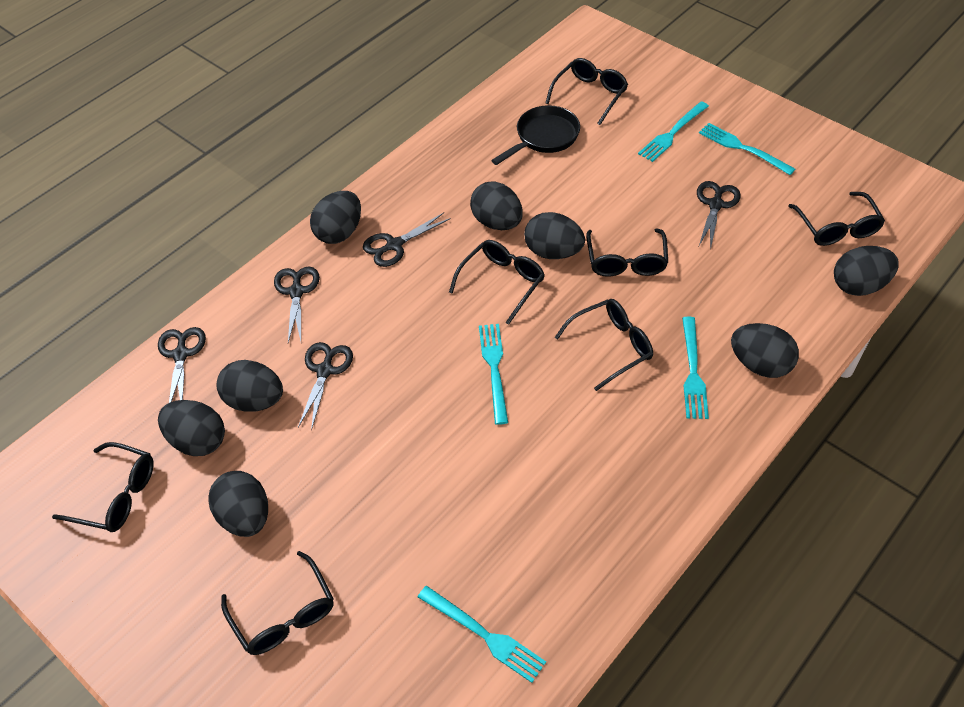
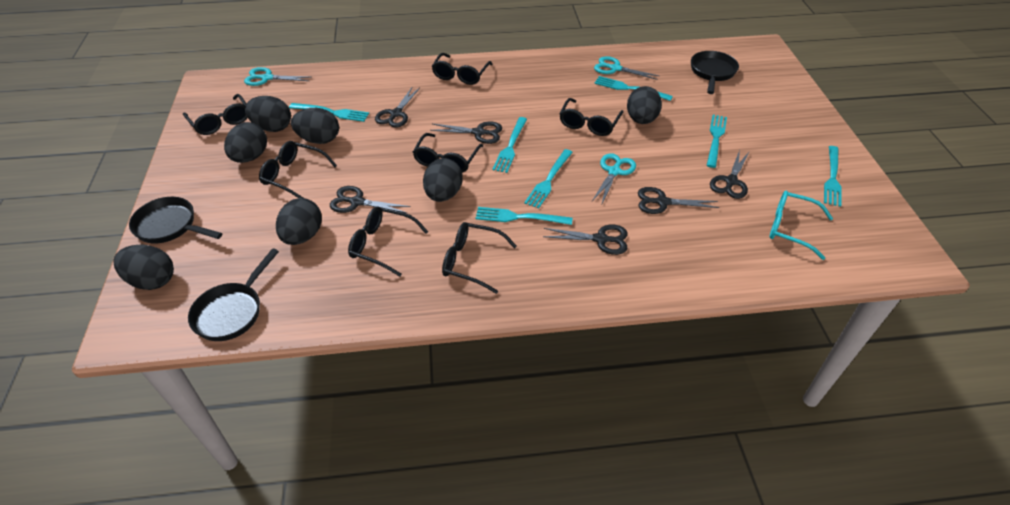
black egg: [158,400,225,456] [208,471,268,537] [217,360,283,412] [310,191,361,244] [470,181,523,230] [524,212,585,259] [731,323,799,378] [834,246,899,296] = 8 -> [113,245,174,290] [224,122,267,163] [245,96,291,132] [276,198,322,245] [291,108,339,144] [423,158,463,202] [627,86,662,124] = 7
black pan: [491,105,580,165] = 1 -> [129,197,223,244] [188,248,279,341] [691,51,739,94] = 3
black scissors: [158,327,206,403] [274,267,320,343] [298,342,353,431] [363,212,451,267] [697,181,741,251] = 5 -> [330,186,411,213] [375,87,420,128] [430,122,502,144] [543,225,628,255] [638,187,720,214] [710,150,749,199] = 6
turquoise fork: [418,586,546,683] [479,324,508,425] [638,101,709,162] [682,317,709,419] [699,123,795,175] = 5 -> [289,103,369,122] [476,207,572,225] [492,117,527,173] [524,149,573,208] [594,76,673,101] [706,115,727,168] [824,146,842,207] = 7
turquoise glasses: none = 0 -> [770,191,833,260] = 1
turquoise scissors: none = 0 -> [244,67,310,86] [592,153,636,203] [594,56,659,80] = 3

